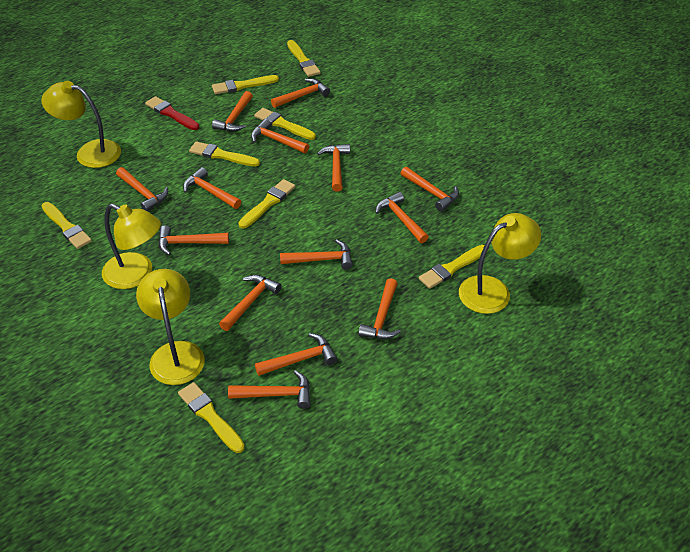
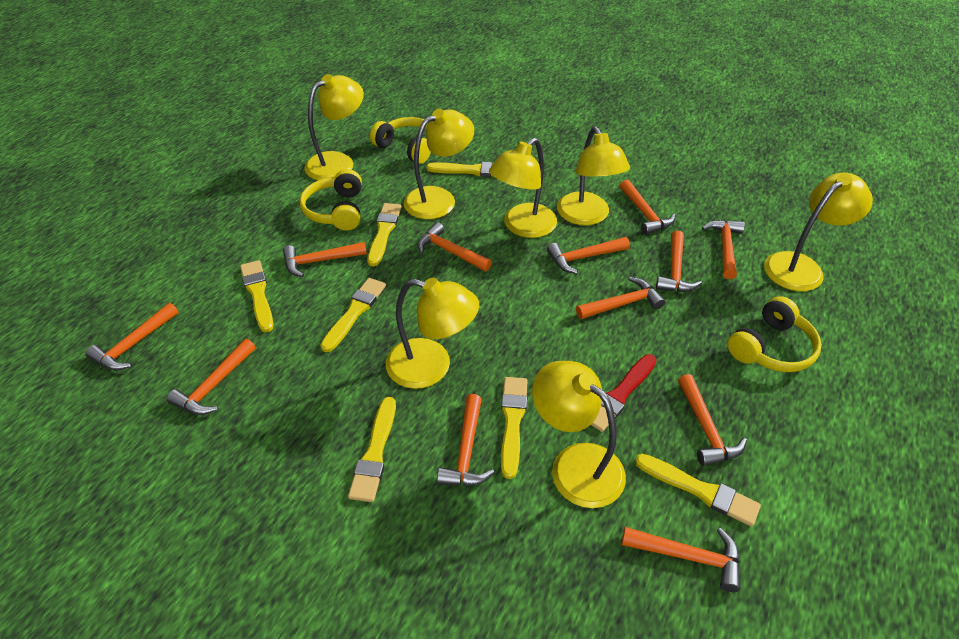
orange hammer: [116,167,168,211] [158,225,229,255] [183,167,241,209] [212,91,253,132] [219,275,281,331] [228,370,311,409] [251,119,309,153] [255,333,337,376] [271,78,330,108] [280,239,353,270] [317,144,350,192] [358,278,401,339] [375,192,429,243] [400,167,459,211] = 14 -> [85,303,179,371] [167,339,256,415] [283,242,367,277] [417,222,492,271] [437,394,495,486] [547,237,630,274] [576,277,665,319] [620,180,676,235] [622,527,740,592] [656,231,702,292] [678,374,747,466] [702,220,745,279] = 12
yellow brush: [42,202,92,249] [178,382,245,453] [189,141,260,167] [212,75,279,94] [239,179,296,228] [254,108,316,140] [287,40,321,77] [419,245,488,289] = 8 -> [240,260,273,332] [320,278,386,352] [348,397,396,502] [368,203,402,266] [426,162,493,177] [501,377,528,479] [635,454,761,527] = 7
yellow headphones: none = 0 -> [300,169,362,231] [370,117,431,164] [727,296,822,372] = 3
yellow lamp: [41,81,121,168] [102,203,161,289] [136,269,205,385] [459,213,541,314] = 4 -> [304,74,364,180] [386,278,479,389] [404,109,474,219] [489,138,557,238] [532,361,626,508] [557,127,630,226] [764,173,873,291] = 7

